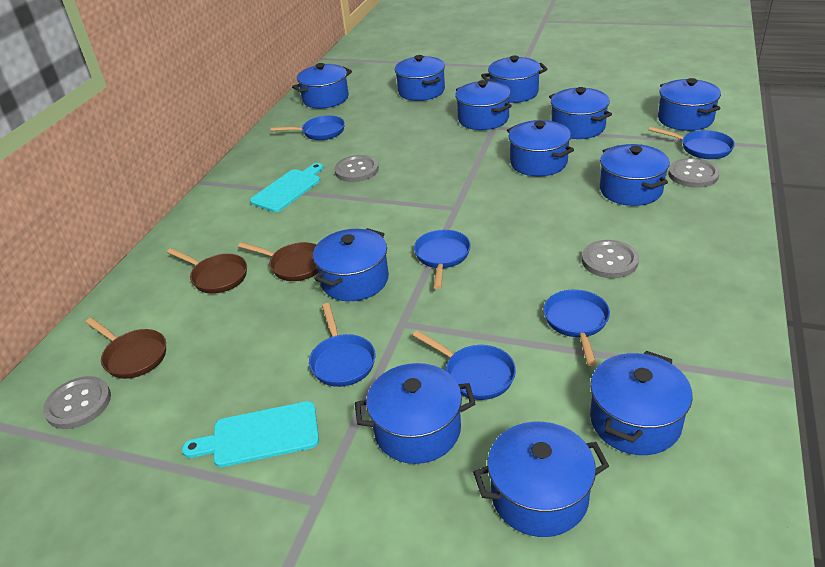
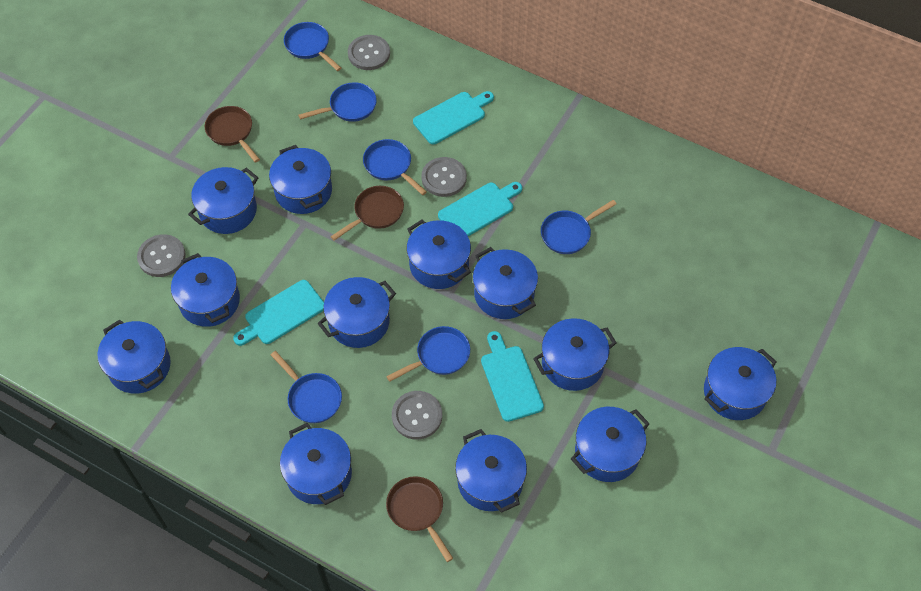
turquoise cutting board: [182,401,319,467] [250,163,323,212] = 2 -> [233,280,324,346] [413,91,494,145] [438,182,522,236] [481,331,544,422] = 4

